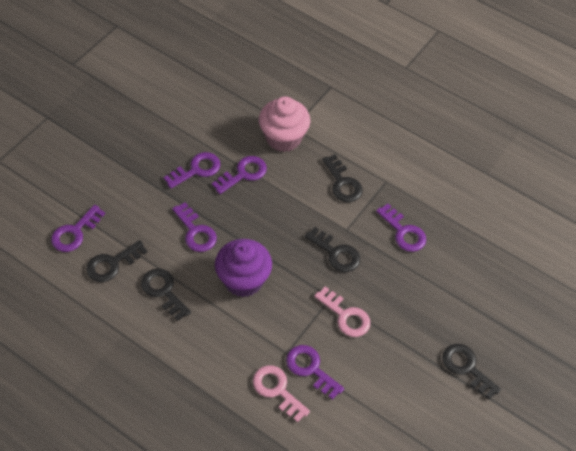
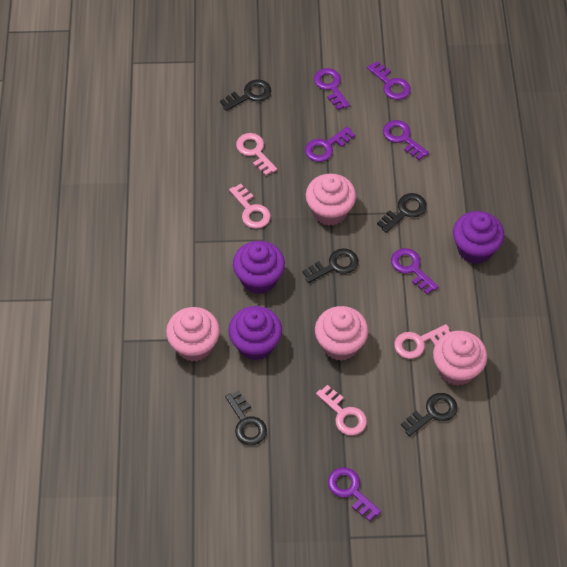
pink cupcake: [259,96,310,152] = 1 -> [166,307,220,362] [306,174,356,226] [315,306,368,361] [433,331,487,386] = 4
pink key: [253,365,310,423] [314,286,371,337] = 2 -> [229,184,271,229] [236,133,277,176] [316,385,367,436] [394,324,450,359] = 4
purple cupcake: [215,239,272,297] = 1 -> [228,306,282,361] [233,241,285,294] [453,211,505,264] = 3

